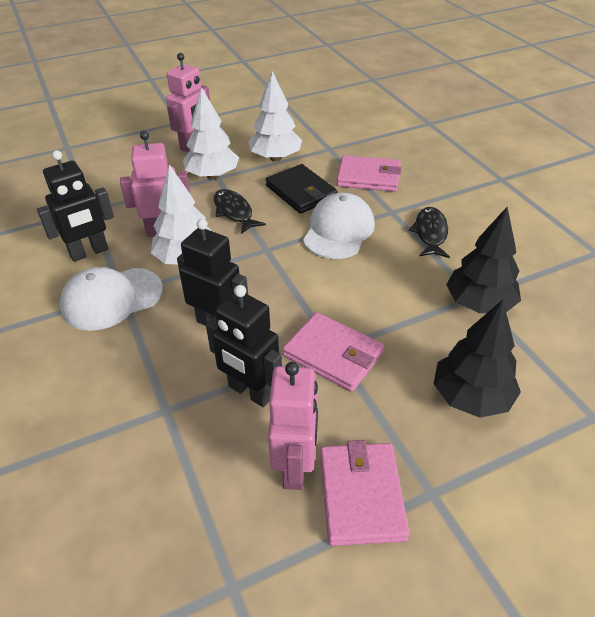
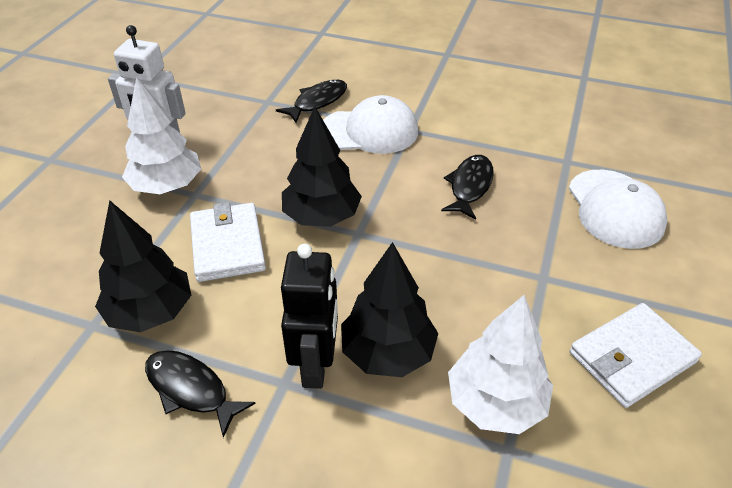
black fish: [214,189,266,234] [409,207,450,258] = 2 -> [145,350,256,438] [276,80,347,123] [441,155,494,220] = 3
black robot: [37,150,114,262] [177,219,248,326] [206,285,282,407] = 3 -> [281,244,338,389] = 1
black tree: [434,300,521,418] [446,207,521,313] = 2 -> [95,200,191,332] [282,106,362,227] [341,242,439,377] = 3
black wallet: [266,164,338,214] = 1 -> none = 0
pink robot: [120,131,190,237] [166,53,210,152] [268,362,318,490] = 3 -> none = 0
pink wallet: [283,312,384,392] [320,440,409,546] [337,155,402,192] = 3 -> none = 0
white robot: none = 0 -> [108,25,186,133] = 1
white tree: [151,164,211,265] [183,87,239,179] [248,71,302,161] = 3 -> [122,77,201,194] [448,295,553,434] = 2
white wallet: none = 0 -> [190,202,266,282] [570,303,702,408] = 2

